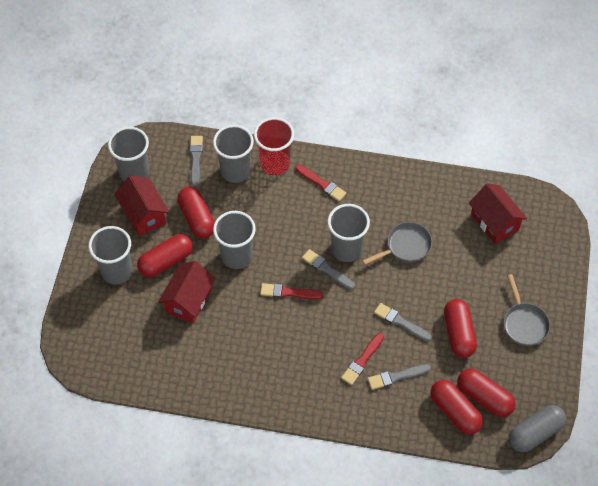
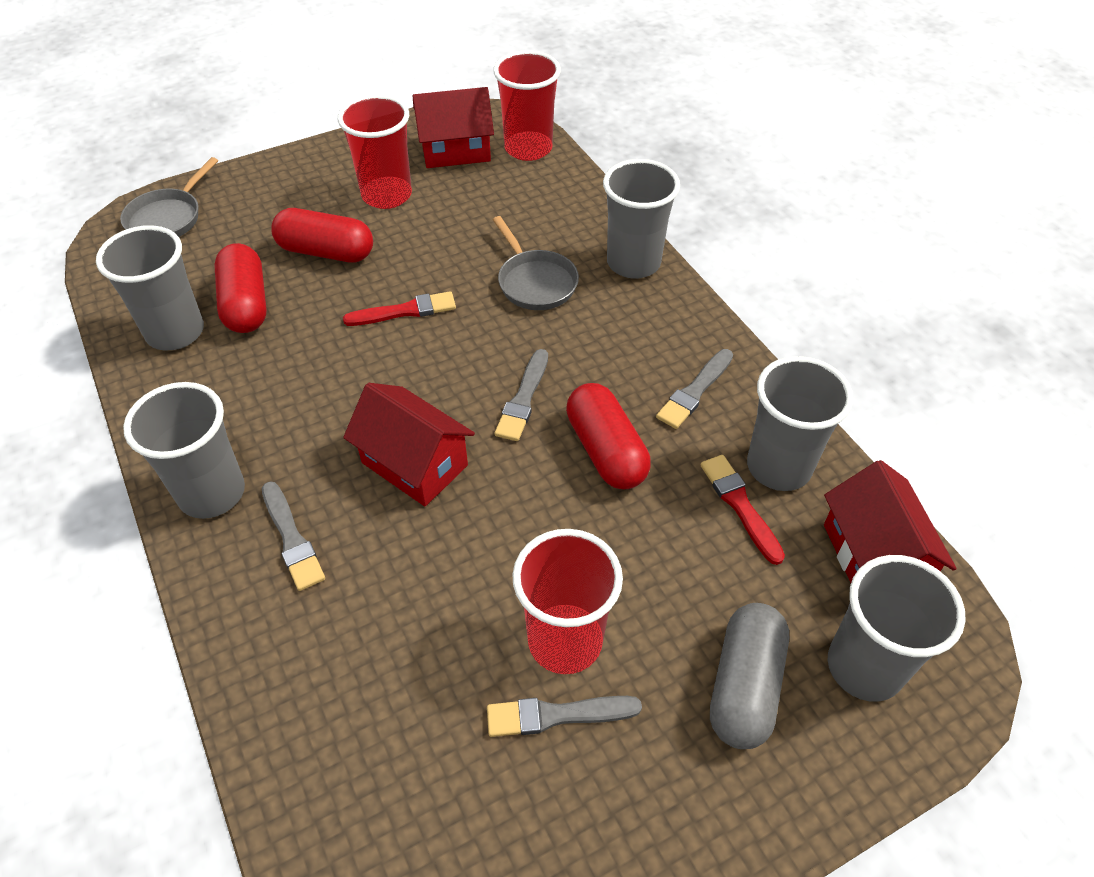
red brush: [260,283,323,299] [296,165,346,201] [341,333,384,385] = 3 -> [343,291,456,326] [701,455,785,565] = 2
red capsule: [137,234,193,277] [177,187,215,239] [430,380,483,435] [444,299,477,358] [457,369,516,417] = 5 -> [214,243,267,333] [271,208,373,263] [566,383,651,489] = 3
red cup: [254,117,294,175] = 1 -> [338,94,412,209] [493,50,561,161] [513,529,623,674] = 3

